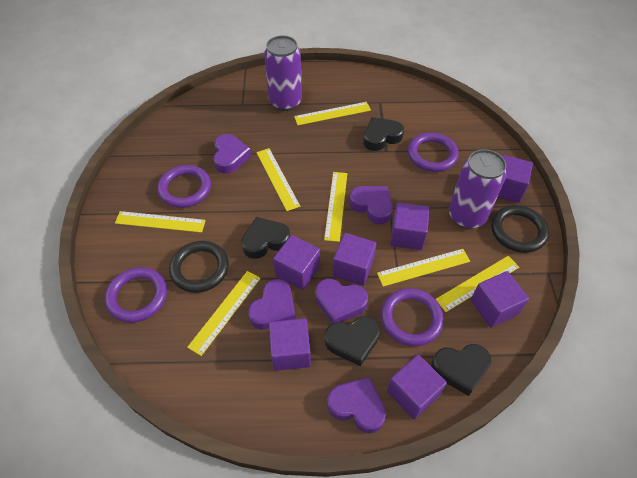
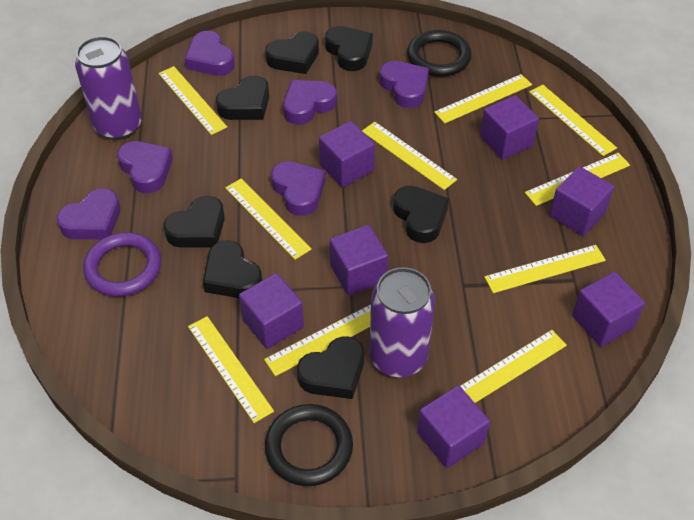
black heart: [241,217,290,259] [325,316,380,366] [363,117,404,151] [431,344,491,396] = 4 -> [164,196,225,247] [203,240,262,298] [216,75,269,120] [265,31,319,74] [297,336,364,399] [325,26,373,71] [393,186,449,243] = 7
purple heart: [213,134,251,174] [248,279,296,330] [315,279,368,324] [327,377,386,433] [349,186,393,225] = 5 -> [57,188,120,240] [117,141,173,193] [184,31,235,76] [271,161,325,216] [283,80,337,125] [380,61,429,108] = 6
purple ring: [105,267,167,323] [157,165,211,208] [381,288,444,346] [408,132,459,172] = 4 -> [83,232,161,297] = 1
yellow ruler: [115,211,206,233] [187,271,261,356] [257,148,300,211] [294,102,371,125] [324,172,347,242] [377,249,470,287] [436,256,519,312] = 7 -> [158,66,227,135] [188,316,274,423] [225,178,311,260] [264,304,371,376] [362,122,457,190] [434,74,532,123] [460,330,567,403] [484,245,606,293] [525,153,630,206] [529,85,617,156] = 10

